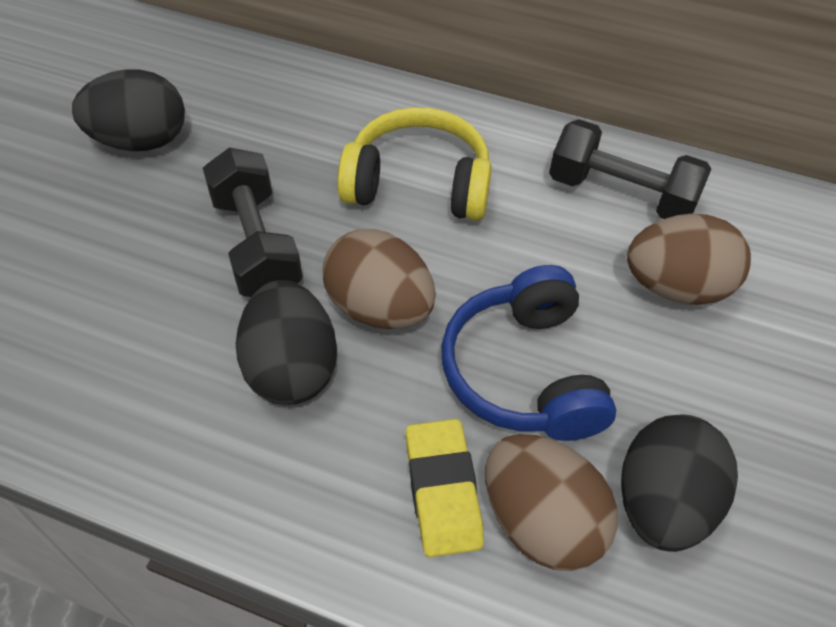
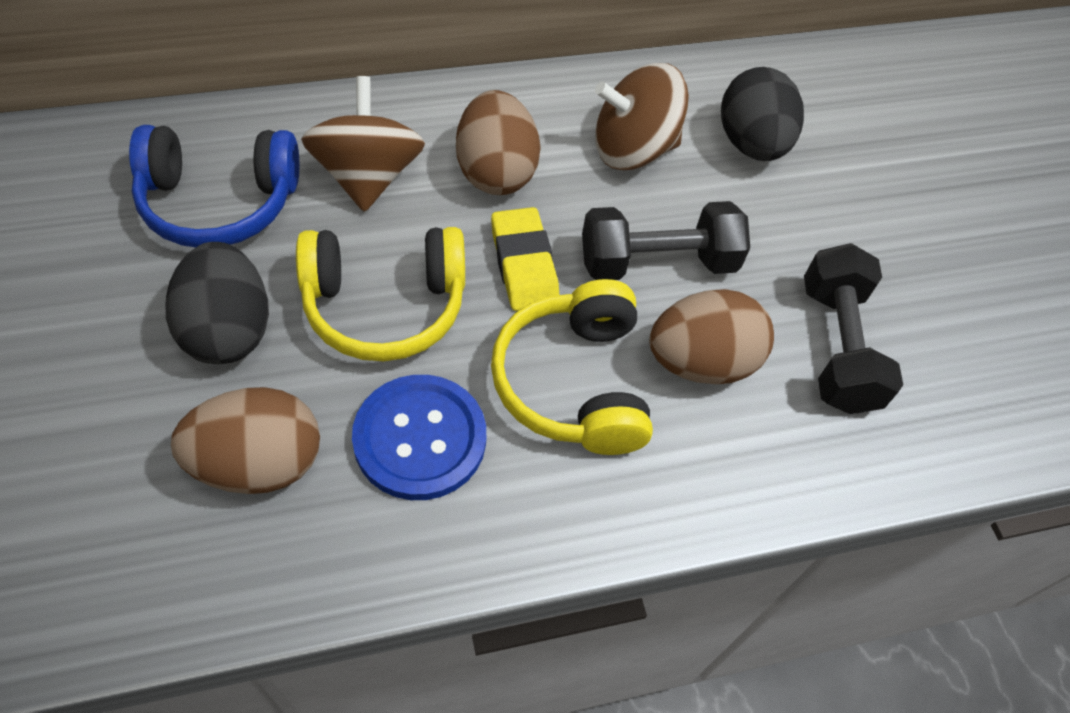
black egg: [72,69,185,151] [236,280,337,405] [621,414,738,552] = 3 -> [166,242,269,364] [721,67,804,161] = 2
blue button: none = 0 -> [352,375,486,500] = 1
brown spinning top: none = 0 -> [301,76,425,212] [595,63,689,170] = 2
yellow headphones: [337,107,492,221] = 1 -> [296,227,465,361] [491,279,653,455] = 2

